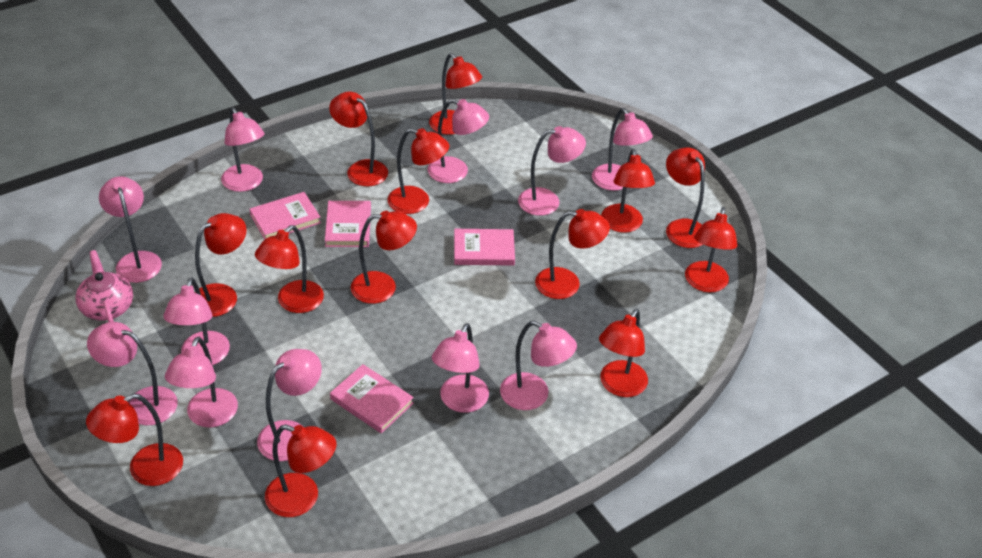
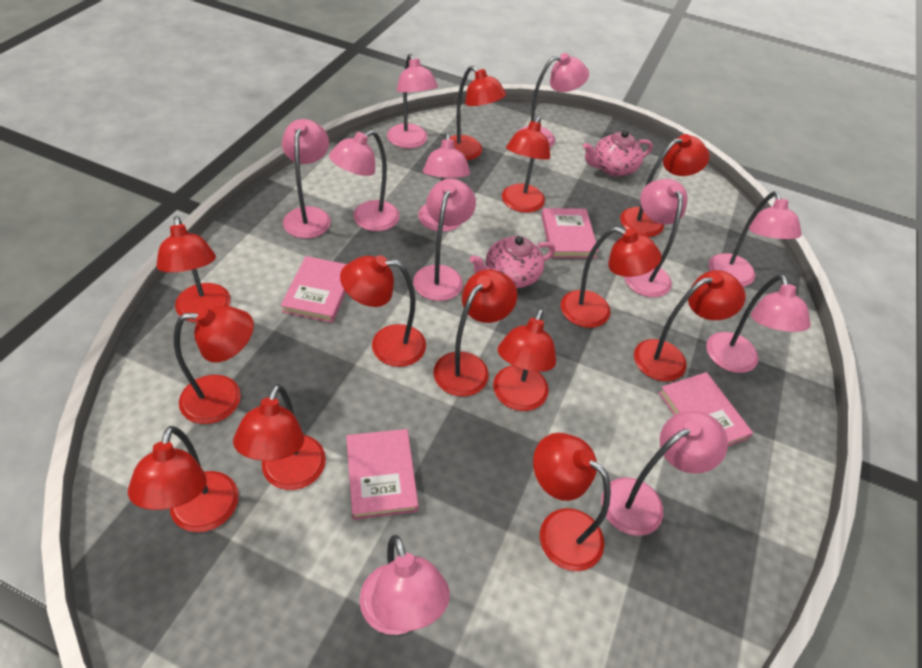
pink teapot: [75,250,133,322] = 1 -> [470,236,555,288] [583,130,653,177] = 2

